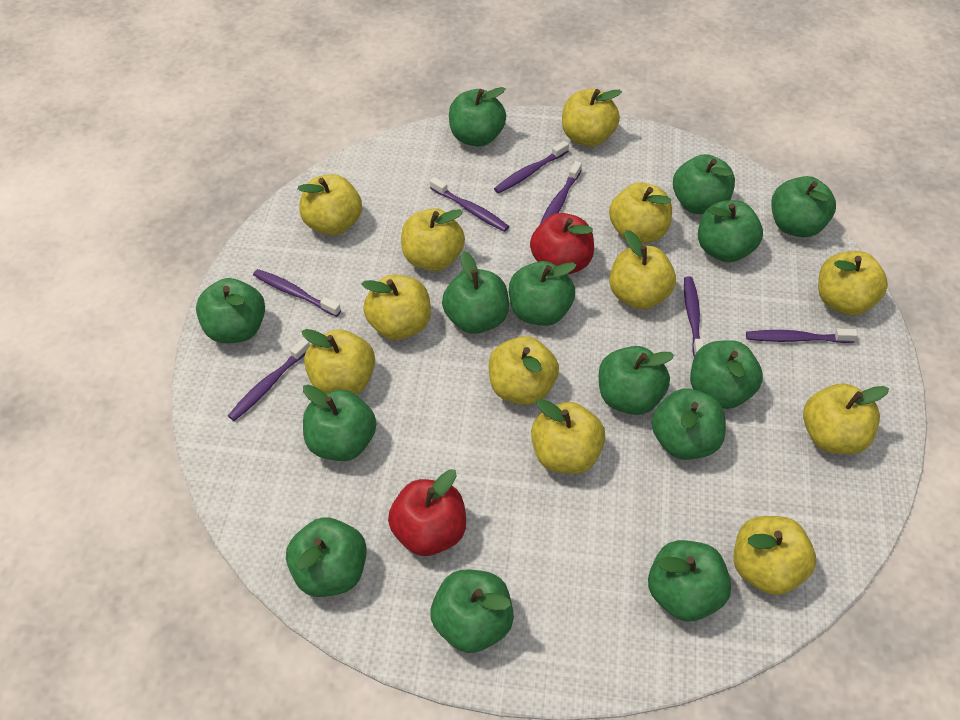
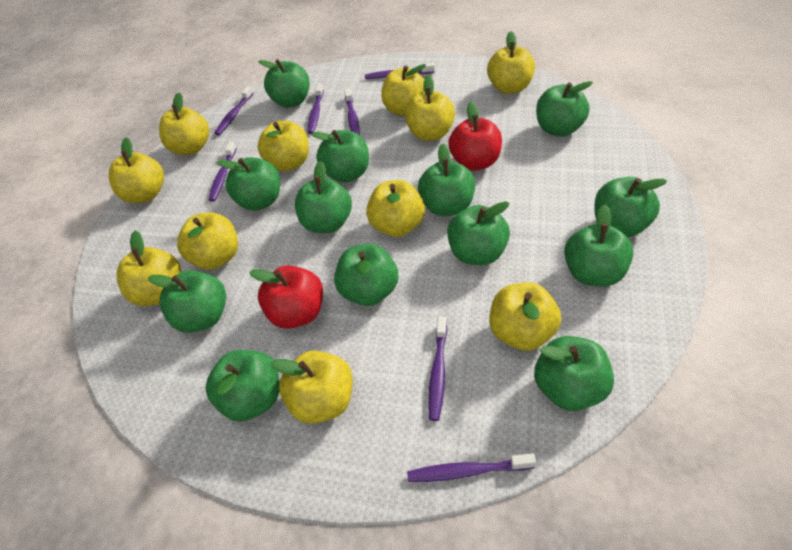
green apple: [196,278,265,343] [286,517,367,597] [303,385,376,461] [430,570,514,653] [442,251,509,334] [449,87,506,147] [509,261,576,326] [599,346,674,415] [648,540,731,621] [651,389,726,460] [673,154,735,214] [690,340,763,409] [698,200,763,262] [772,176,836,237] = 14 -> [148,270,226,333] [206,350,279,422] [217,157,280,211] [258,59,309,108] [295,161,352,233] [312,130,369,183] [334,244,399,306] [418,144,475,216] [447,201,510,265] [534,336,614,411] [536,81,593,137] [564,204,634,287] [594,177,667,237] = 13
yellow apple: [298,174,362,235] [301,329,375,394] [362,275,431,340] [401,208,465,271] [489,336,559,405] [531,399,605,474] [562,89,622,147] [609,182,672,243] [609,230,676,309] [733,516,816,595] [803,383,889,454] [818,251,888,315] = 12 -> [109,137,164,203] [116,231,181,306] [159,92,209,155] [177,213,238,270] [258,121,309,171] [271,350,353,424] [366,180,425,237] [381,64,426,116] [405,75,455,141] [487,31,535,94] [489,283,561,351] = 11

